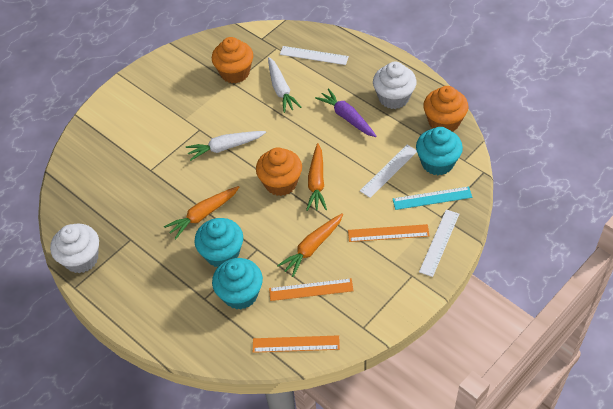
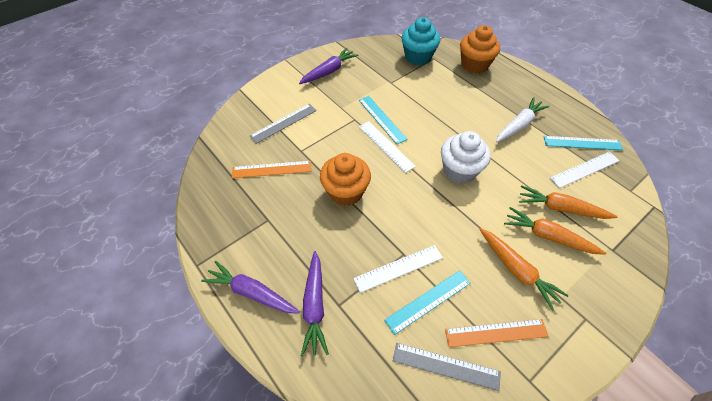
grey ruler: none = 0 -> [250,104,317,144] [393,343,501,391] = 2
orange cupcake: [212,37,253,83] [256,147,302,196] [423,86,468,132] = 3 -> [320,153,371,206] [460,25,500,73] = 2
orange ruler: [253,335,340,353] [269,278,354,301] [348,224,430,242] = 3 -> [232,161,312,178] [445,319,549,347] = 2
purple carrot: [315,88,376,137] = 1 -> [201,261,300,314] [299,48,358,84] [301,251,329,357] = 3
turquoise cupcake: [194,218,243,267] [212,258,263,310] [416,127,463,175] = 3 -> [401,17,440,65] = 1
turquoise ruler: [393,186,472,210] = 1 -> [359,96,408,144] [384,270,471,335] [544,136,623,150] = 3
white carrot: [186,131,266,161] [268,57,301,113] = 2 -> [496,97,550,142] = 1
white cupcake: [50,223,99,273] [373,62,416,109] = 2 -> [441,131,491,184] = 1

